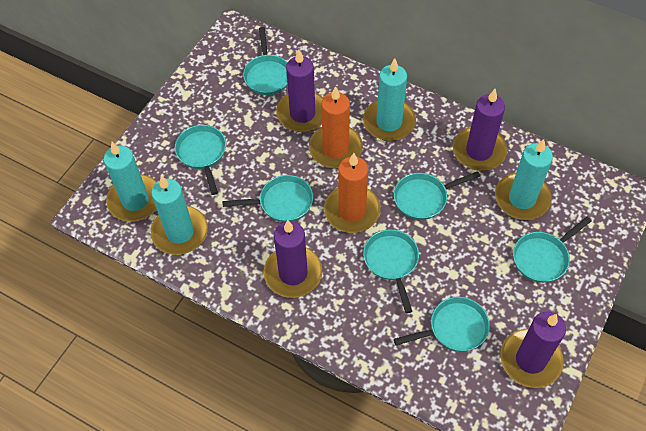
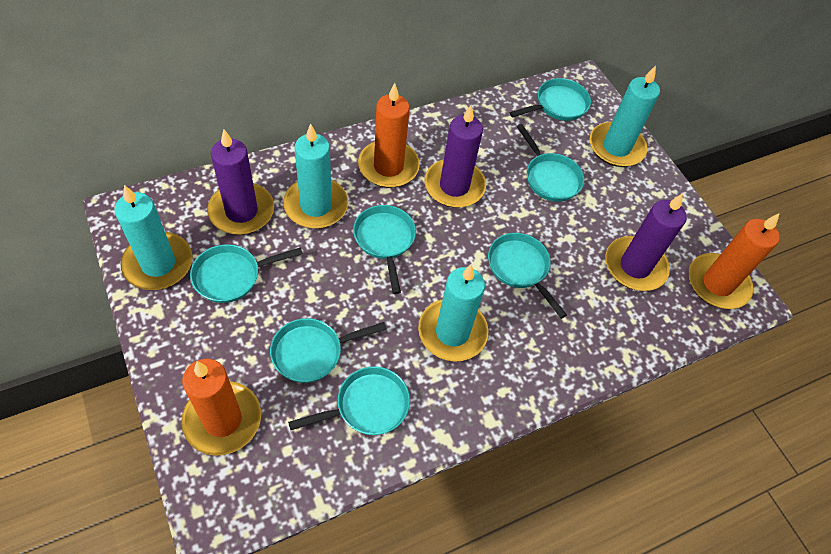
orange candle: [309,86,363,168] [324,153,381,233] = 2 -> [181,359,261,456] [358,83,420,188] [689,213,780,309] = 3
purple candle: [264,220,322,298] [276,50,323,132] [453,89,507,171] [500,312,566,388] = 4 -> [207,129,274,235] [424,105,486,208] [605,193,687,291] = 3

